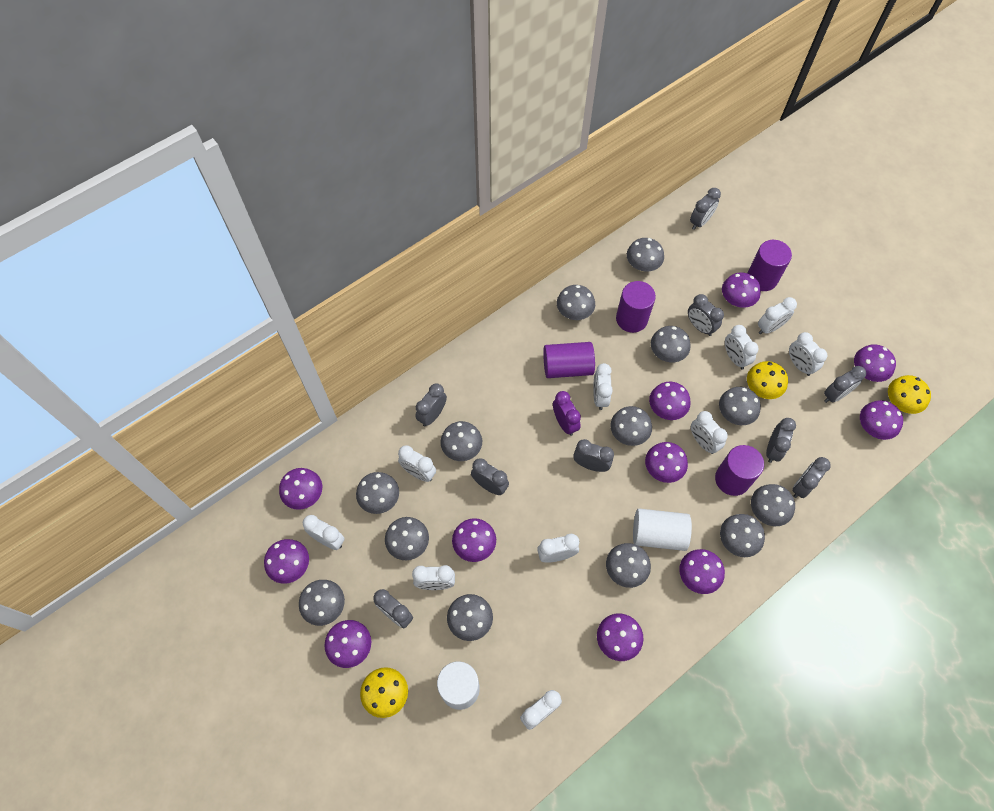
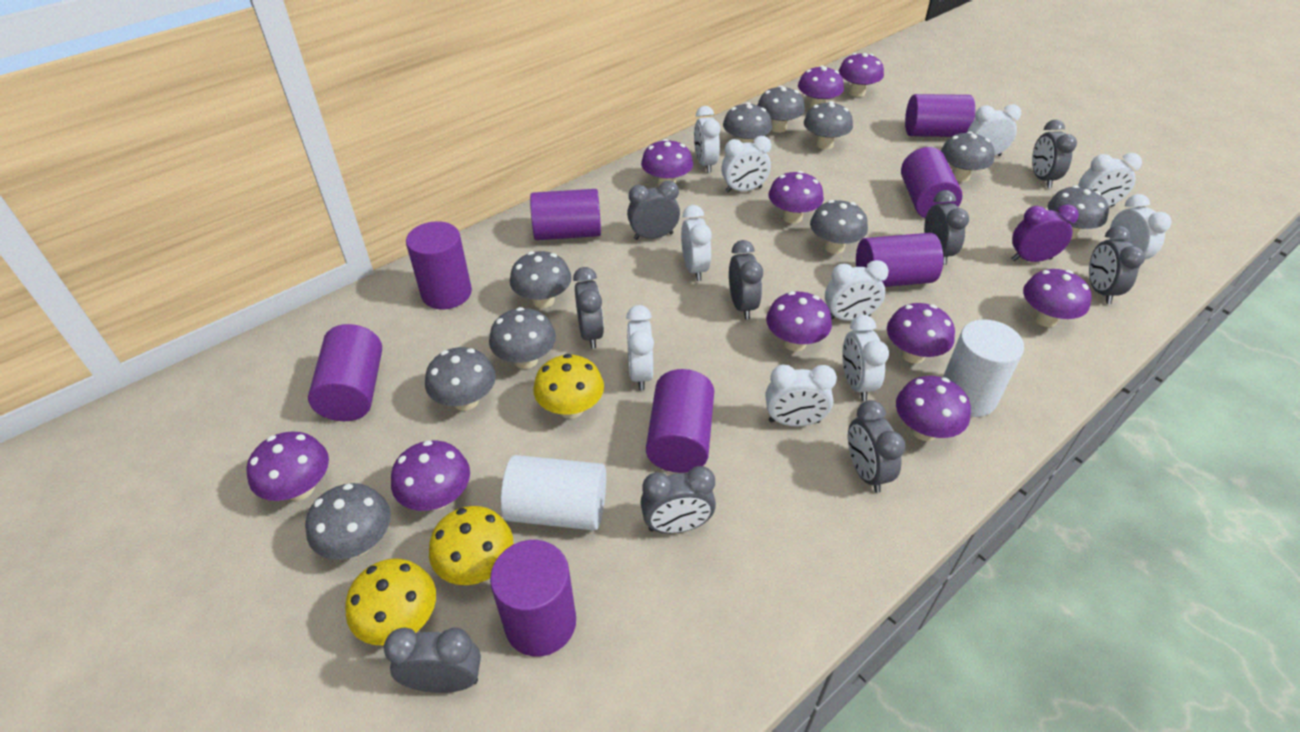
grey mushroom: [299,580,345,626] [356,472,399,514] [385,517,429,560] [440,421,482,461] [447,594,493,641] [557,285,595,320] [606,543,651,588] [610,406,652,446] [627,238,664,272] [651,326,691,362] [719,387,761,425] [720,514,765,557] [751,484,795,526] = 13 -> [305,483,391,560] [425,347,496,411] [489,307,556,369] [510,251,572,308] [723,102,772,143] [757,85,805,133] [804,101,853,149] [810,200,868,254] [941,131,995,182] [1048,185,1109,239] = 10
purple cylinder: [543,342,595,378] [616,281,656,333] [715,445,764,496] [747,240,792,291] = 4 -> [308,324,382,421] [406,221,472,309] [490,540,576,656] [530,189,601,240] [646,369,714,473] [856,233,943,287] [901,147,963,219] [905,94,975,137] = 8
purple mushroom: [264,539,309,584] [279,468,322,510] [324,620,371,668] [452,518,496,562] [597,614,644,661] [645,442,688,483] [649,382,690,420] [679,549,725,594] [722,273,761,308] [854,344,896,382] [860,400,903,440] = 11 -> [247,432,329,501] [391,440,470,511] [641,139,693,188] [766,291,832,351] [768,171,824,224] [798,65,844,109] [839,53,884,97] [887,303,955,364] [896,376,971,441] [1023,269,1091,327] = 10

